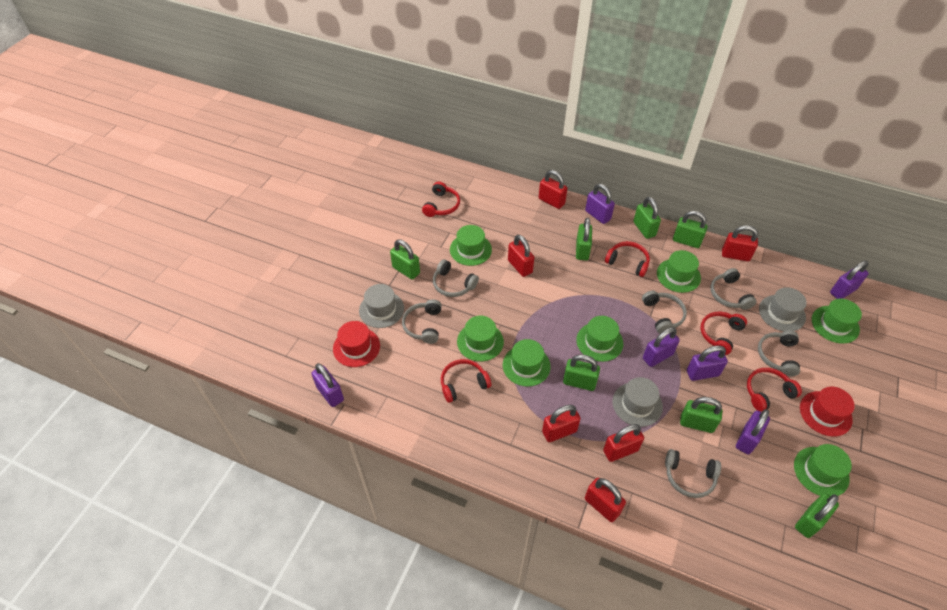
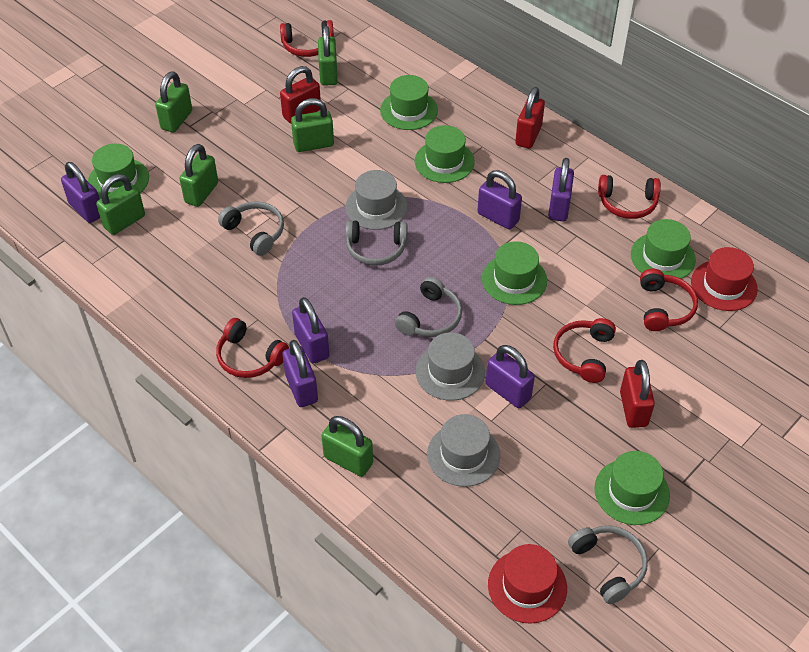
green hat: [450,225,492,266] [457,316,504,362] [503,339,551,387] [576,316,623,362] [657,250,701,293] [794,444,852,496] [812,299,862,344] = 7 -> [88,144,149,199] [380,75,438,130] [415,125,475,183] [482,241,547,305] [594,451,670,525] [631,219,696,279] = 6
green padlock: [390,240,420,280] [563,354,600,391] [576,218,592,260] [633,197,661,239] [673,211,708,248] [680,397,722,433] [795,493,839,538] = 7 -> [96,174,145,235] [155,71,192,133] [179,144,218,207] [291,98,334,152] [318,26,338,86] [321,416,373,477] = 6
grey headphones: [402,300,442,344] [433,259,479,297] [642,291,687,334] [665,449,721,498] [710,268,757,310] [758,331,800,377] = 6 -> [218,201,284,256] [345,220,408,266] [395,277,462,337] [568,526,648,604] = 4
red padlock: [508,235,534,277] [539,170,568,209] [542,405,581,442] [585,478,626,522] [603,424,644,462] [722,225,758,261] = 6 -> [280,66,321,124] [515,87,545,149] [620,360,655,428] = 3

